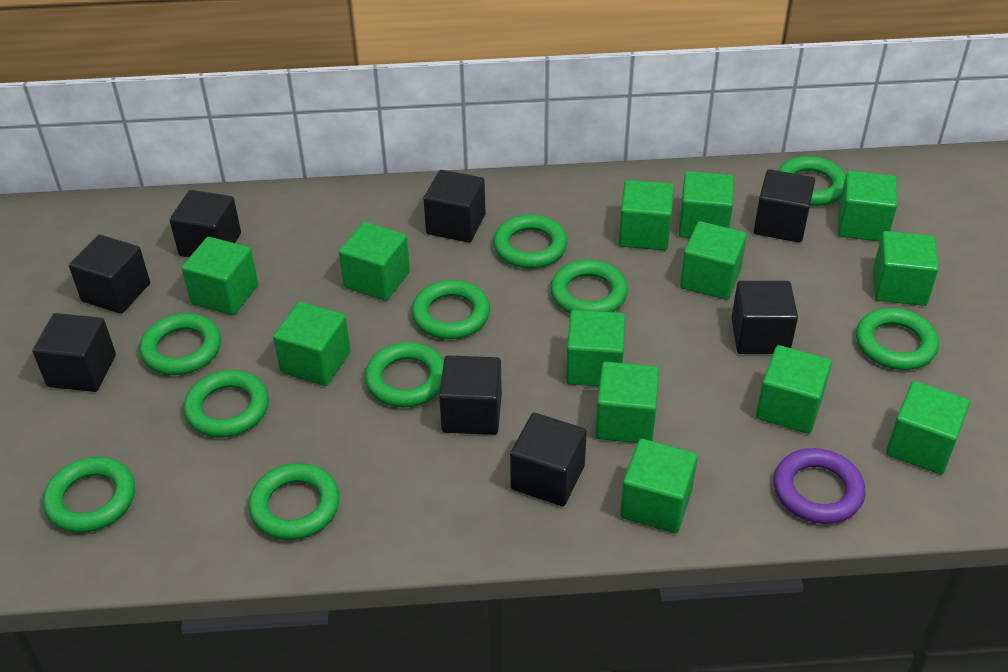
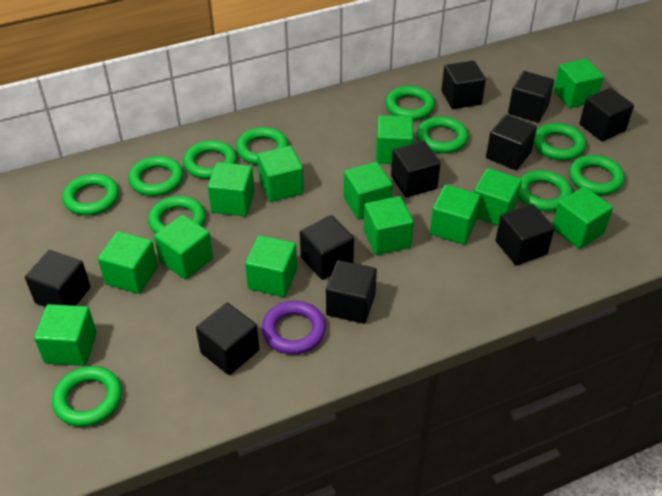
black cube: [32,313,116,392] [69,235,150,314] [170,190,241,257] [424,170,485,243] [439,355,502,435] [510,413,587,506] [731,281,798,354] [754,169,815,243] = 8 -> [25,250,91,307] [196,303,259,375] [300,215,354,280] [326,260,377,324] [391,141,441,197] [441,61,486,109] [486,114,537,170] [496,204,555,266] [508,71,554,123] [579,88,634,141] = 10
green ring: [43,457,135,533] [139,313,221,375] [183,370,269,438] [248,463,340,540] [365,342,444,407] [412,280,490,339] [493,214,568,269] [550,260,628,313] [778,156,846,206] [856,308,939,370] = 10 -> [52,366,122,427] [62,174,119,215] [128,156,183,196] [148,196,206,234] [183,140,237,179] [236,127,288,165] [385,86,435,120] [416,116,468,153] [519,170,572,211] [534,123,586,161] [569,155,625,195] = 11

